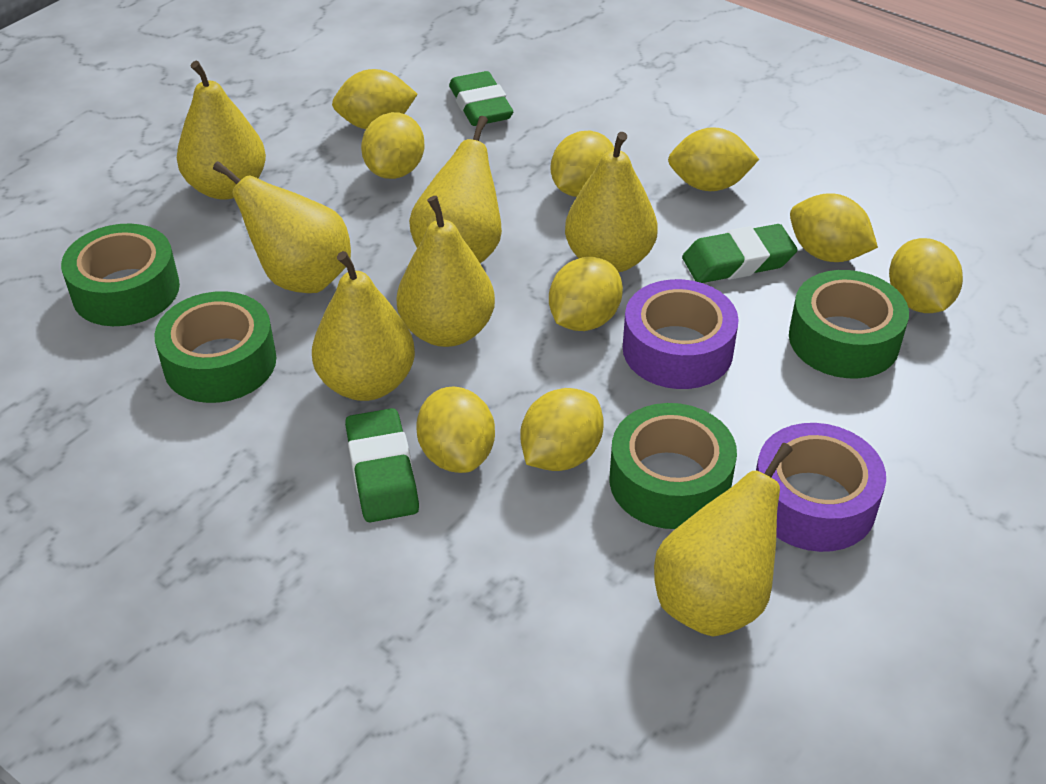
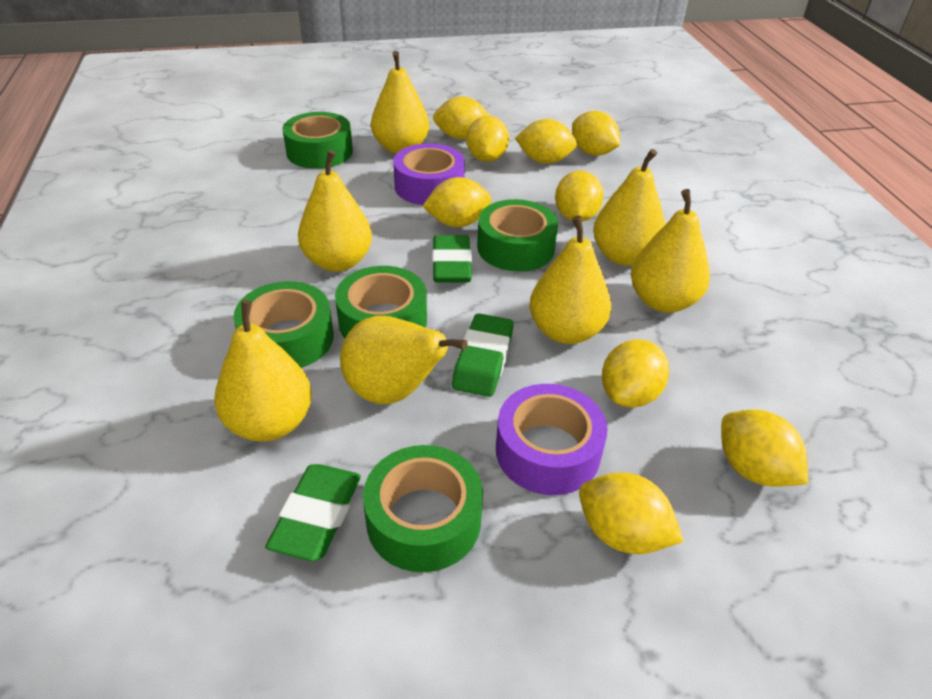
green tape: [61,223,180,326] [154,291,277,403] [609,403,737,529] [789,270,909,378] = 4 -> [233,281,333,368] [282,112,353,169] [335,266,427,338] [363,445,483,572] [477,199,558,272] = 5

